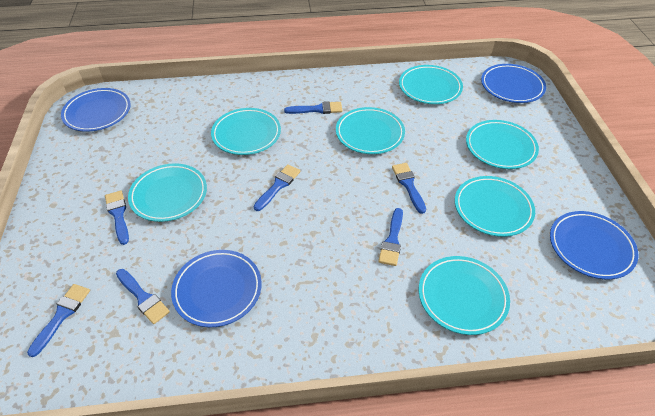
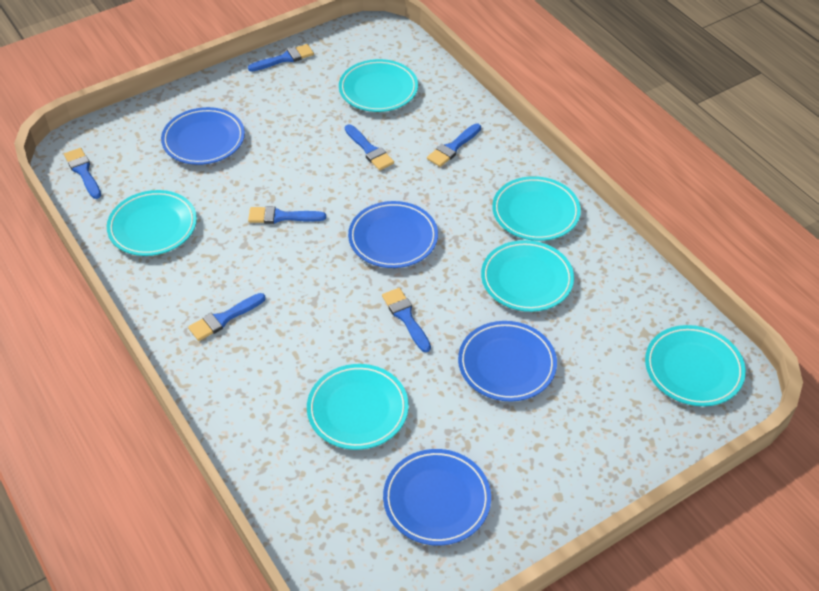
turquoise plate: [128,163,207,222] [211,108,281,155] [336,107,405,154] [399,65,463,104] [419,256,510,335] [455,176,535,237] [466,120,539,169] = 7 -> [107,190,197,256] [307,364,409,450] [339,59,418,112] [481,240,574,312] [492,176,581,241] [645,325,746,406] = 6

